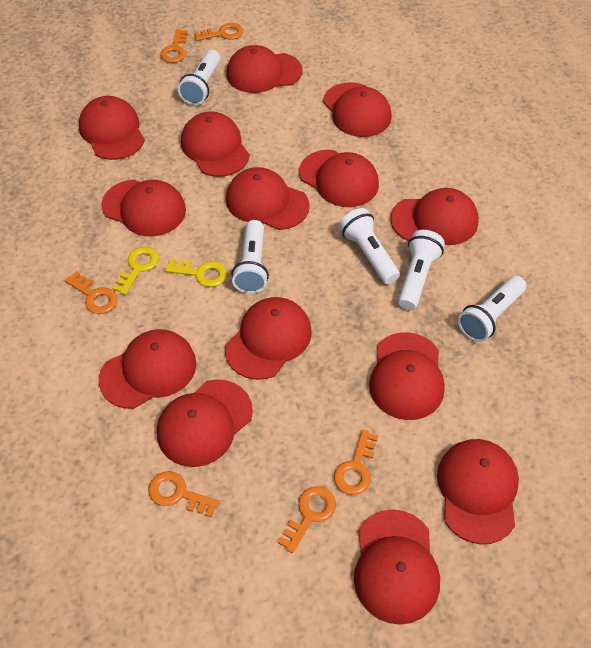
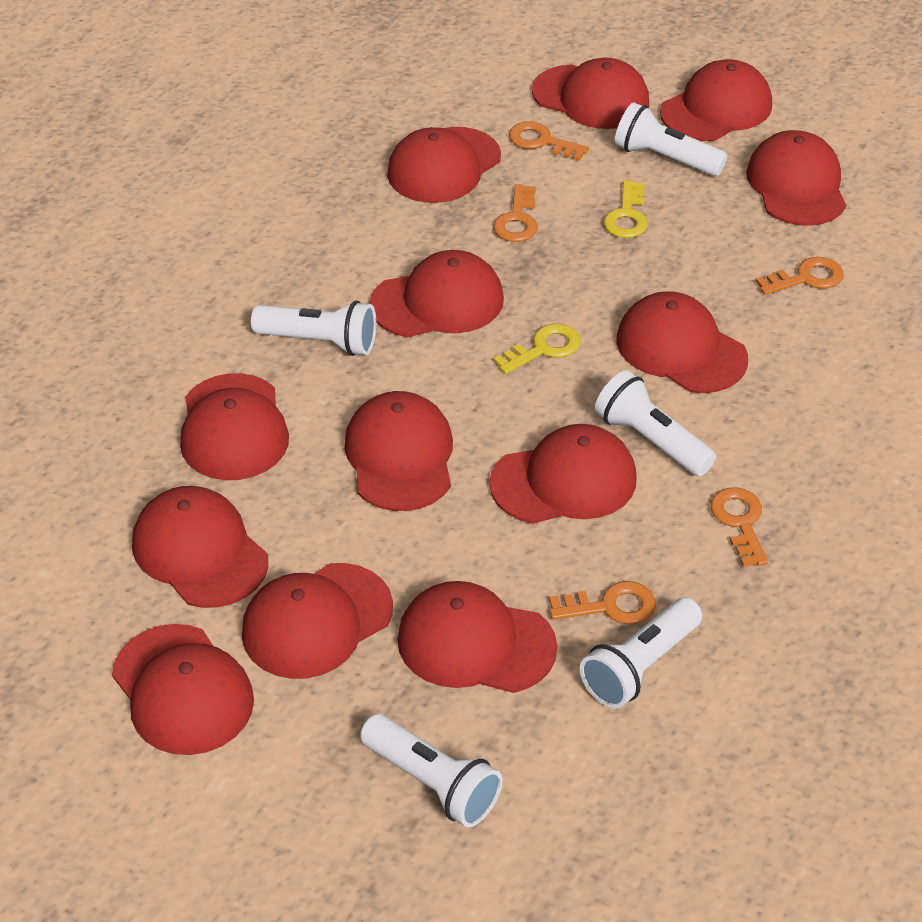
orange key: [65,271,118,314] [148,471,220,517] [160,29,188,63] [194,23,244,41] [278,487,336,553] [334,430,378,495] = 6 -> [493,184,538,242] [509,121,589,161] [549,581,656,625] [710,487,768,567] [756,257,844,295] = 5
red cap: [79,96,145,160] [99,329,196,409] [101,180,186,237] [157,379,253,467] [181,111,250,177] [225,297,312,380] [226,45,303,93] [226,167,310,230] [299,150,379,207] [323,82,392,137] [354,509,440,625] [369,332,445,420] [390,188,479,245] [437,439,519,544] = 14 -> [112,624,254,755] [132,486,268,608] [180,373,289,480] [242,563,393,679] [344,391,453,511] [369,250,504,337] [387,127,501,203] [397,581,557,693] [489,424,637,524] [532,58,649,129] [616,291,748,393] [660,59,772,141] [746,130,846,226] = 13

